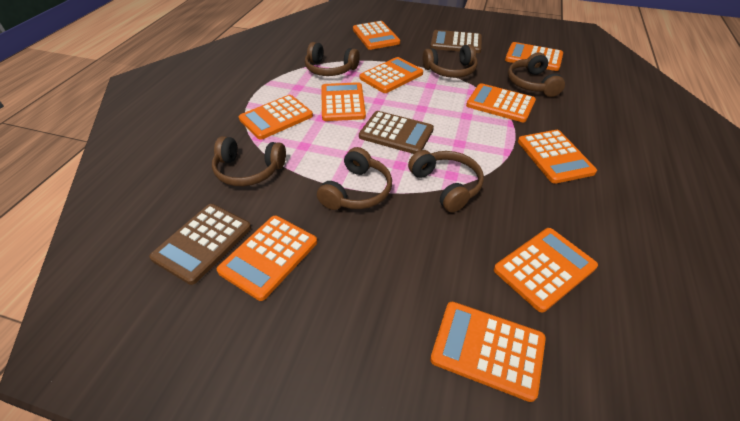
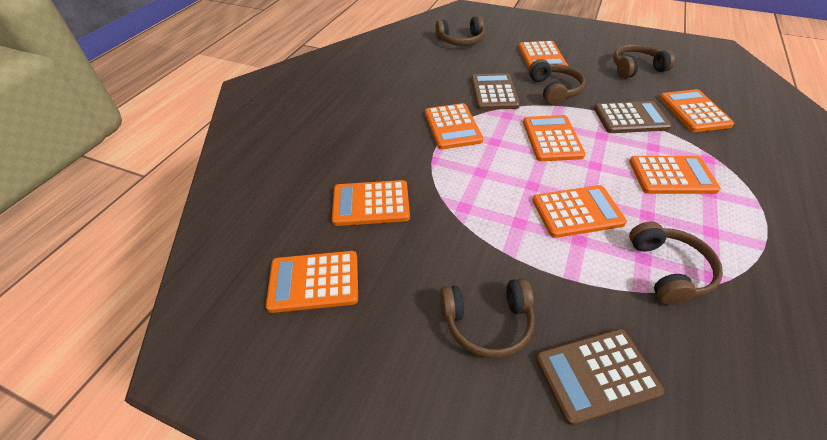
brown headphones: [212,136,286,186] [305,42,360,76] [317,147,392,210] [408,150,484,212] [423,44,478,78] [508,52,565,97] = 6 -> [435,16,485,46] [440,278,535,358] [529,59,585,105] [613,44,676,78] [629,221,723,305] = 5
orange calculator: [217,216,317,301] [239,95,313,140] [321,82,366,121] [353,21,400,50] [360,57,423,93] [430,302,546,402] [466,83,536,122] [494,228,598,313] [505,42,563,71] [518,130,597,184] = 10 -> [266,251,358,313] [332,180,410,226] [425,103,483,149] [518,41,568,69] [523,115,585,161] [532,185,627,238] [629,156,721,194] [659,89,734,132] = 8

